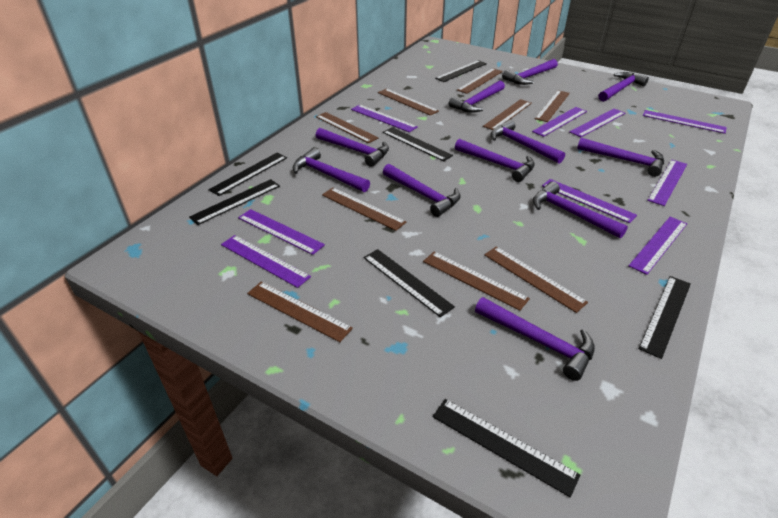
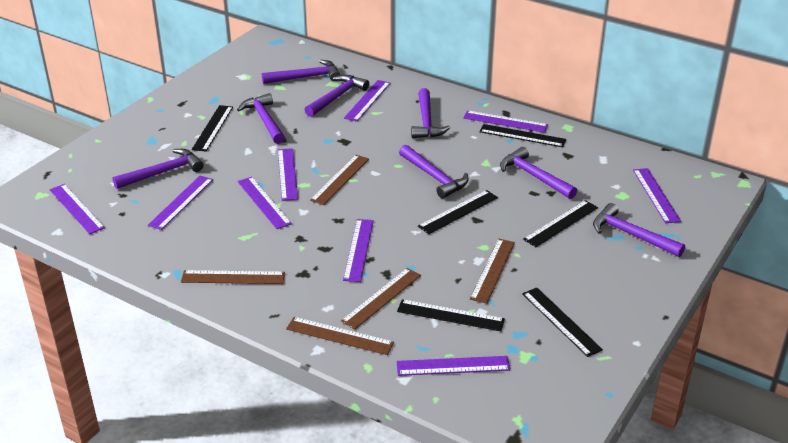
black ruler: [189,179,280,225] [209,153,287,196] [364,249,455,317] [383,127,453,161] [433,399,580,497] [435,60,487,82] [639,276,691,359] = 7 -> [192,105,233,152] [397,299,505,331] [418,190,498,234] [480,124,566,147] [522,287,603,357] [523,200,598,247] = 6
brown ruler: [247,282,353,342] [316,112,378,143] [322,188,406,231] [378,88,439,116] [423,252,530,311] [457,68,503,94] [483,99,532,130] [484,246,588,313] [535,90,570,122] = 9 -> [181,270,285,284] [286,317,394,355] [310,155,369,205] [341,268,421,329] [470,238,515,304] = 5
purple hammer: [293,148,370,192] [316,128,389,167] [383,164,460,217] [449,80,505,113] [455,139,535,182] [475,297,595,381] [491,120,565,163] [502,59,558,85] [533,181,628,238] [577,138,664,177] [598,72,649,102] = 11 -> [112,149,203,189] [237,93,285,144] [262,60,340,84] [304,75,369,117] [399,145,469,199] [411,88,450,138] [500,147,577,199] [593,203,685,257] = 8

